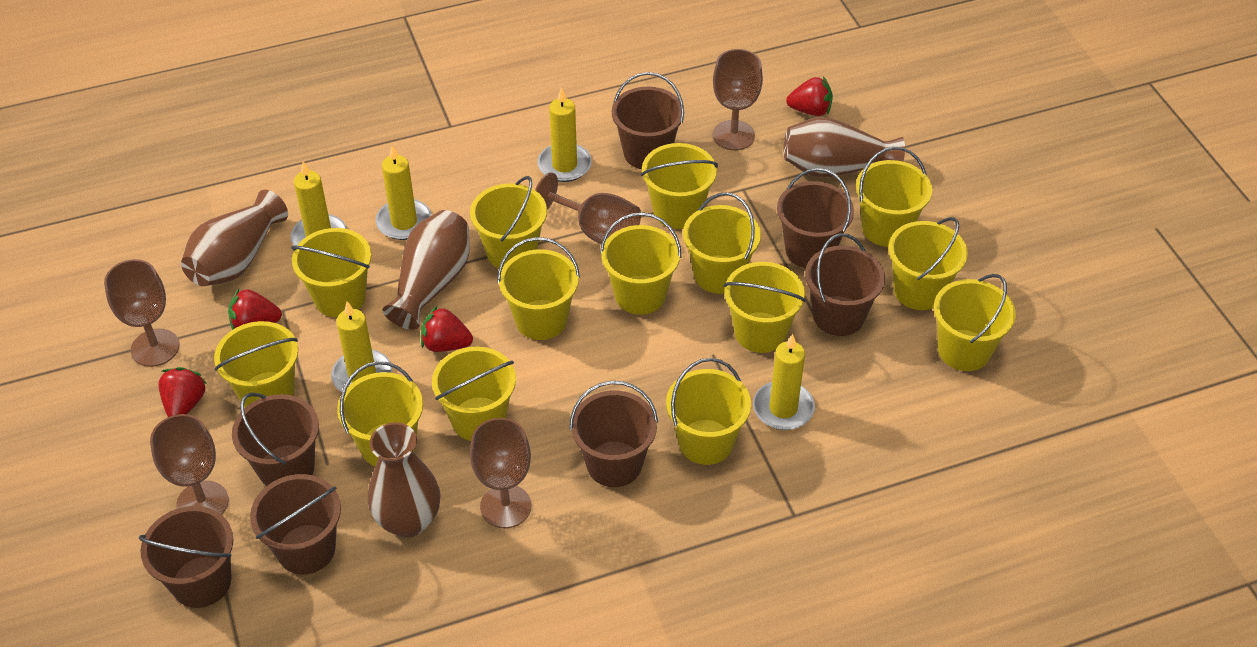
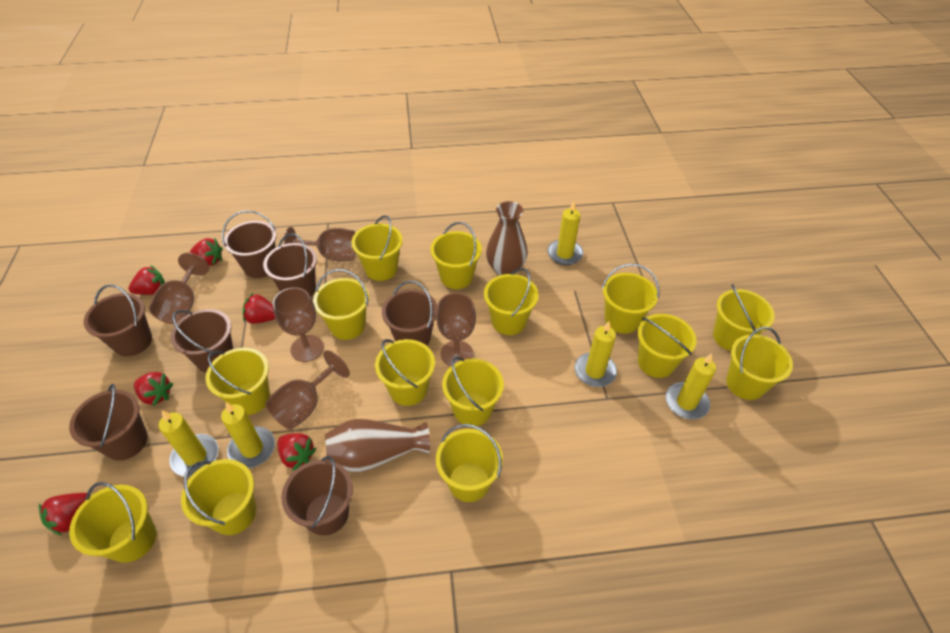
brown vase: [181,190,288,286] [368,422,441,538] [383,210,470,330] [783,117,905,177] = 4 -> [325,419,430,472] [486,201,527,276] = 2
red strawberry: [159,367,207,417] [228,289,282,330] [421,306,473,352] [786,76,833,116] = 4 -> [39,493,87,536] [128,265,165,295] [134,372,174,406] [190,238,223,266] [243,293,275,324] [278,433,317,471] = 6

